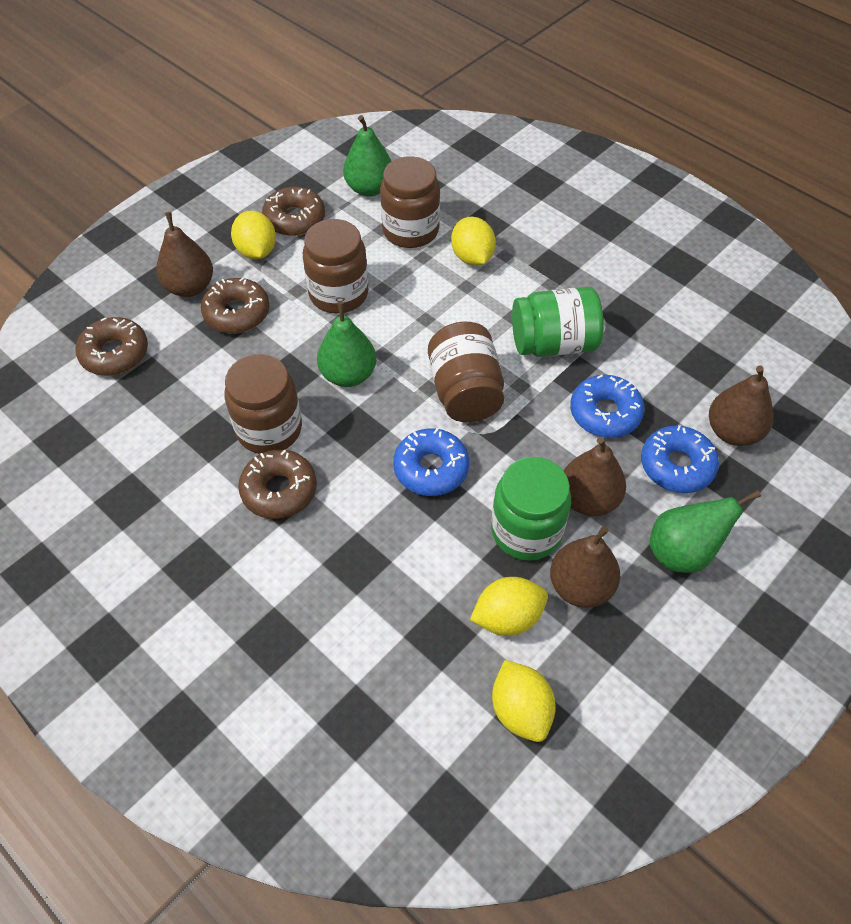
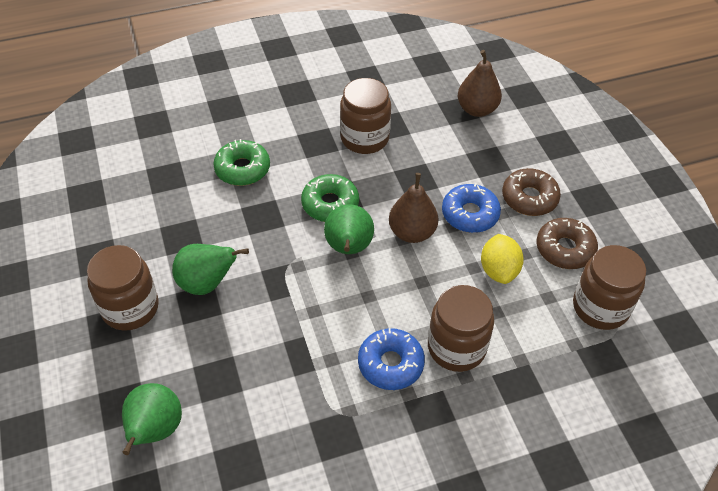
blue donut: [393,428,469,496] [570,375,644,438] [641,425,719,493] = 3 -> [358,328,425,390] [442,183,501,233] = 2
brown donut: [76,317,148,376] [201,277,270,334] [238,449,317,519] [262,186,325,236] = 4 -> [502,168,561,216] [536,218,598,269] = 2
brown pear: [156,212,213,297] [550,526,620,608] [564,437,626,516] [709,366,773,446] = 4 -> [389,173,438,243] [458,50,502,117] = 2
green donut: none = 0 -> [213,139,270,186] [301,174,359,222] = 2
green jar: [491,457,571,561] [512,287,604,357] = 2 -> none = 0
yellow lemon: [231,211,276,259] [451,217,496,266] [470,577,548,636] [492,660,556,742] = 4 -> [481,234,524,284] = 1

